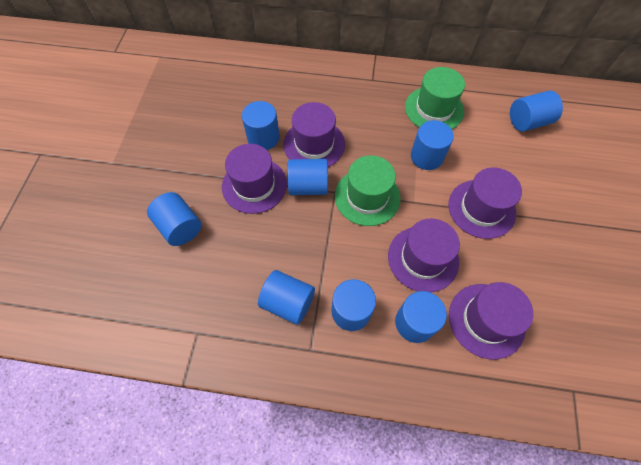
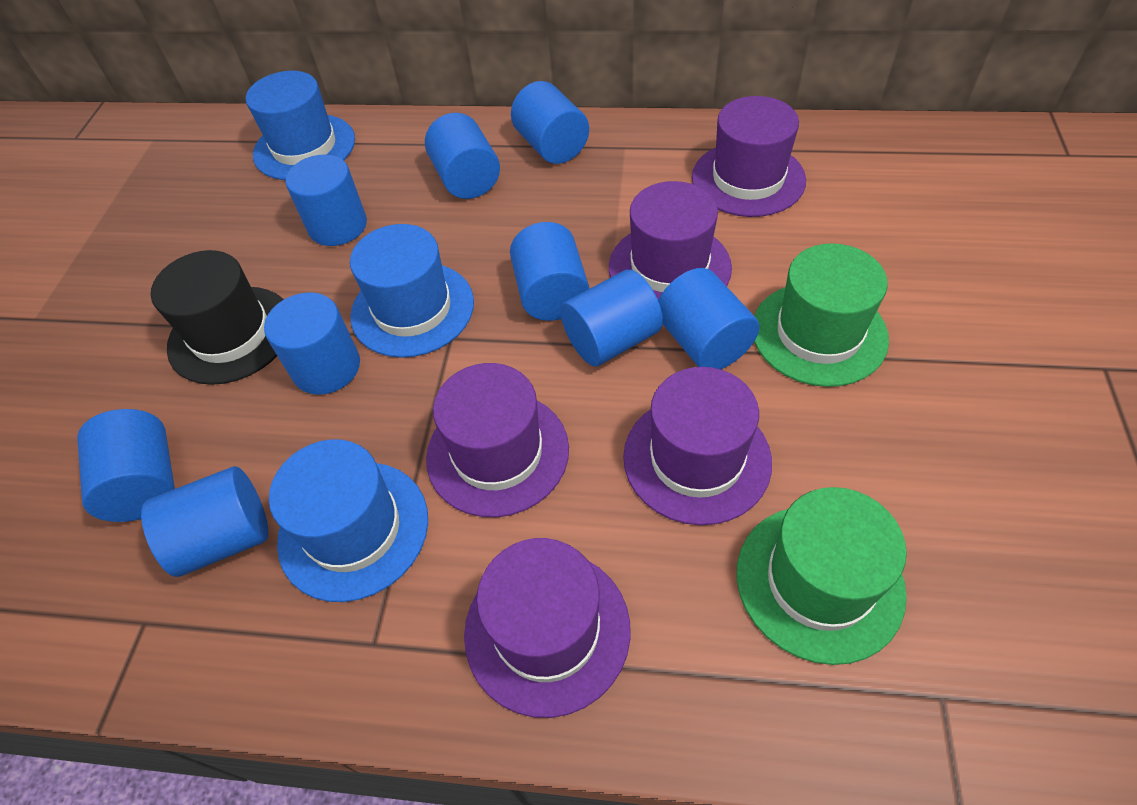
black hat: none = 0 -> [151,250,284,385] = 1
blue cylinder: [147,192,202,246] [242,101,280,150] [258,270,315,325] [287,159,328,195] [331,279,376,331] [395,291,447,343] [411,120,454,170] [510,90,563,132] = 8 -> [77,409,175,522] [141,466,268,577] [264,292,360,395] [286,155,367,246] [425,113,500,199] [510,222,589,321] [511,81,589,164] [560,270,663,367] [658,268,759,369] = 9
blue hat: none = 0 -> [246,71,355,180] [269,439,428,602] [350,224,474,358] = 3

